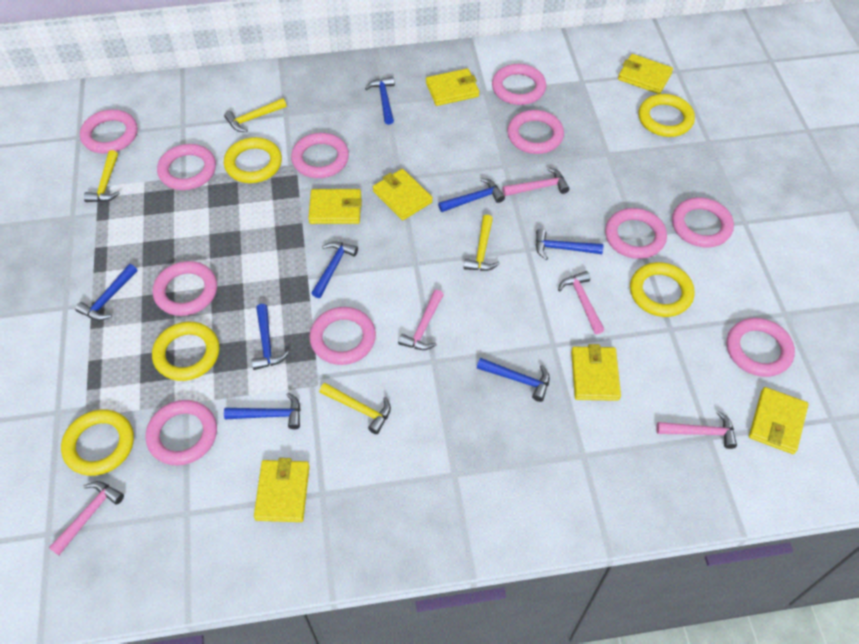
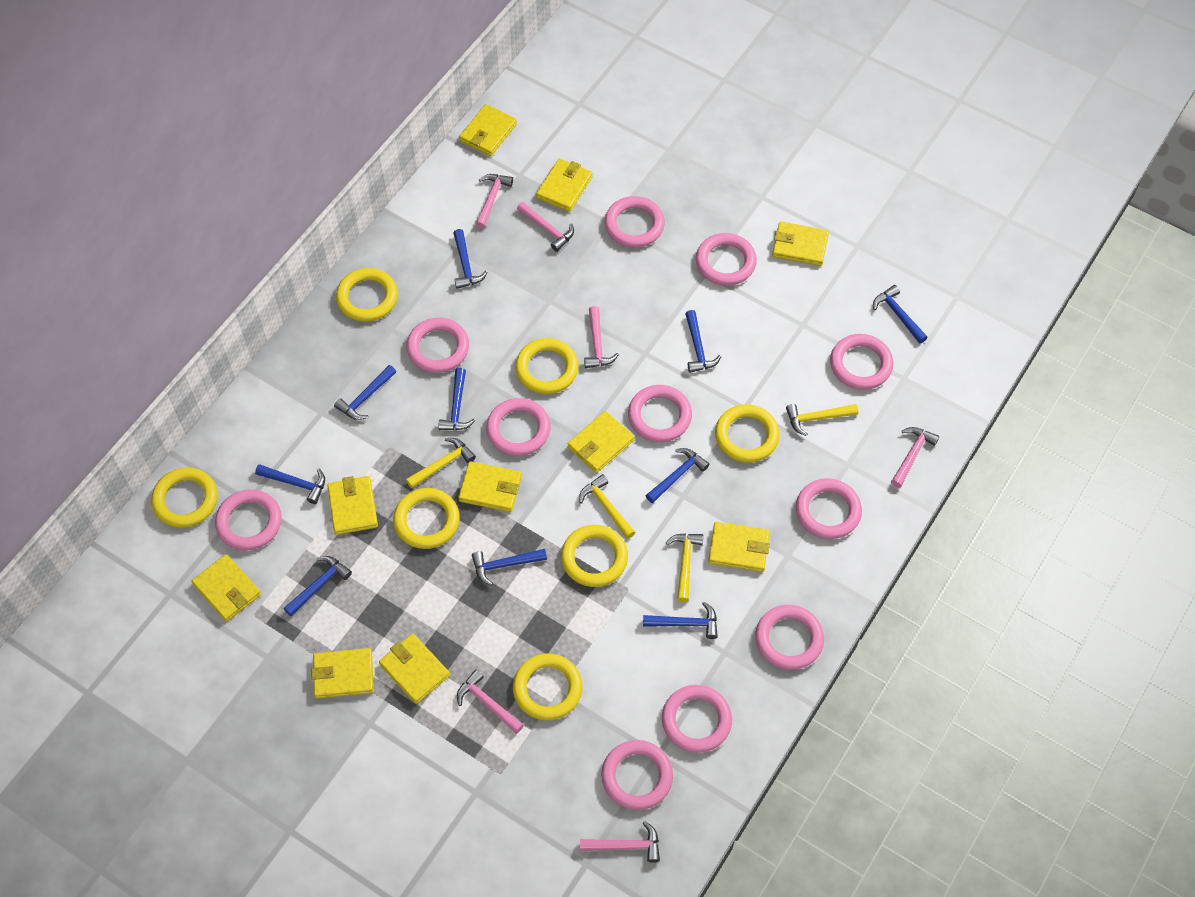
blue hammer: [75,264,137,320] [224,392,300,429] [252,304,289,370] [312,241,358,298] [365,77,395,125] [438,178,505,212] [477,358,550,402] [536,229,603,260] = 8 -> [255,464,325,504] [283,556,352,616] [334,365,396,420] [438,368,475,430] [453,229,488,289] [472,549,547,586] [643,602,718,639] [645,448,710,503] [685,310,721,373] [873,285,928,344] = 10
pink hammer: [49,481,124,555] [398,290,444,350] [503,167,569,196] [558,271,605,334] [656,411,737,449] = 5 -> [457,669,524,734] [475,174,513,229] [517,202,574,252] [580,821,660,863] [584,306,619,368] [891,427,939,488] = 6
yellow ring: [61,409,134,476] [152,322,219,381] [224,137,282,183] [630,262,695,317] [639,94,695,137] = 5 -> [151,467,218,528] [336,268,398,322] [393,488,460,549] [513,653,583,720] [515,338,578,394] [561,525,628,587] [715,404,780,463] = 7
yellow wallet: [254,458,310,522] [308,189,362,224] [373,169,433,220] [426,68,479,106] [571,344,621,401] [618,54,673,94] [749,387,809,454] = 7 -> [192,554,261,621] [311,648,374,699] [327,476,378,535] [379,634,450,704] [458,461,522,512] [459,104,517,156] [536,159,593,212] [568,411,634,473] [708,522,770,572] [772,222,829,266] = 10

